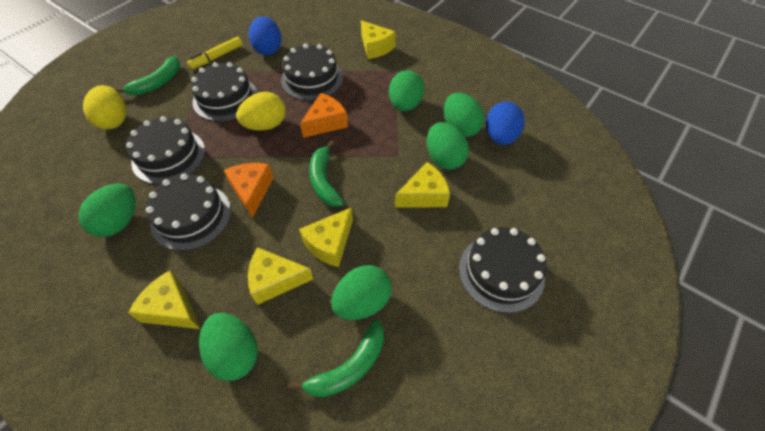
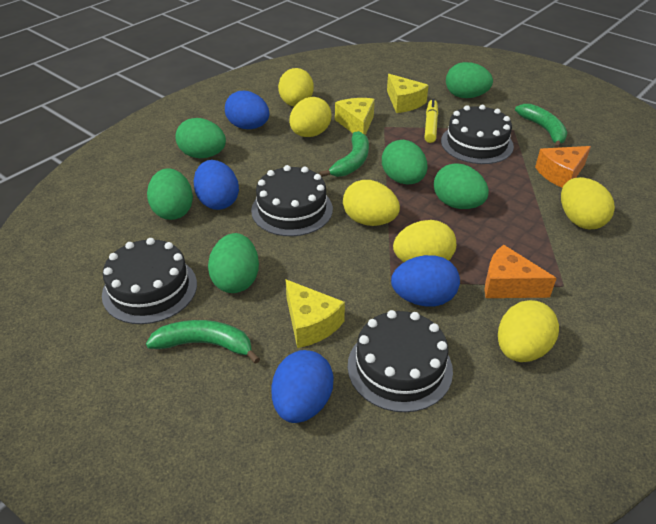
black cake: [126,116,205,184] [146,174,231,251] [190,62,257,121] [281,44,343,100] [459,227,546,313] = 5 -> [102,238,197,324] [251,165,333,236] [348,310,453,412] [441,105,514,164] = 4
blue egg: [249,16,282,55] [486,101,525,145] = 2 -> [194,160,239,210] [225,91,269,129] [272,350,334,423] [391,255,460,307] = 4
yellow cheese: [128,270,200,329] [248,247,313,305] [299,207,353,267] [361,20,396,59] [395,162,450,208] = 5 -> [285,279,345,348] [335,98,375,135] [387,74,429,113] = 3
yellow egg: [83,85,126,130] [236,92,286,131] = 2 -> [278,68,314,106] [289,97,332,137] [343,180,400,226] [393,220,456,262] [498,300,559,362] [561,177,615,229] = 6

